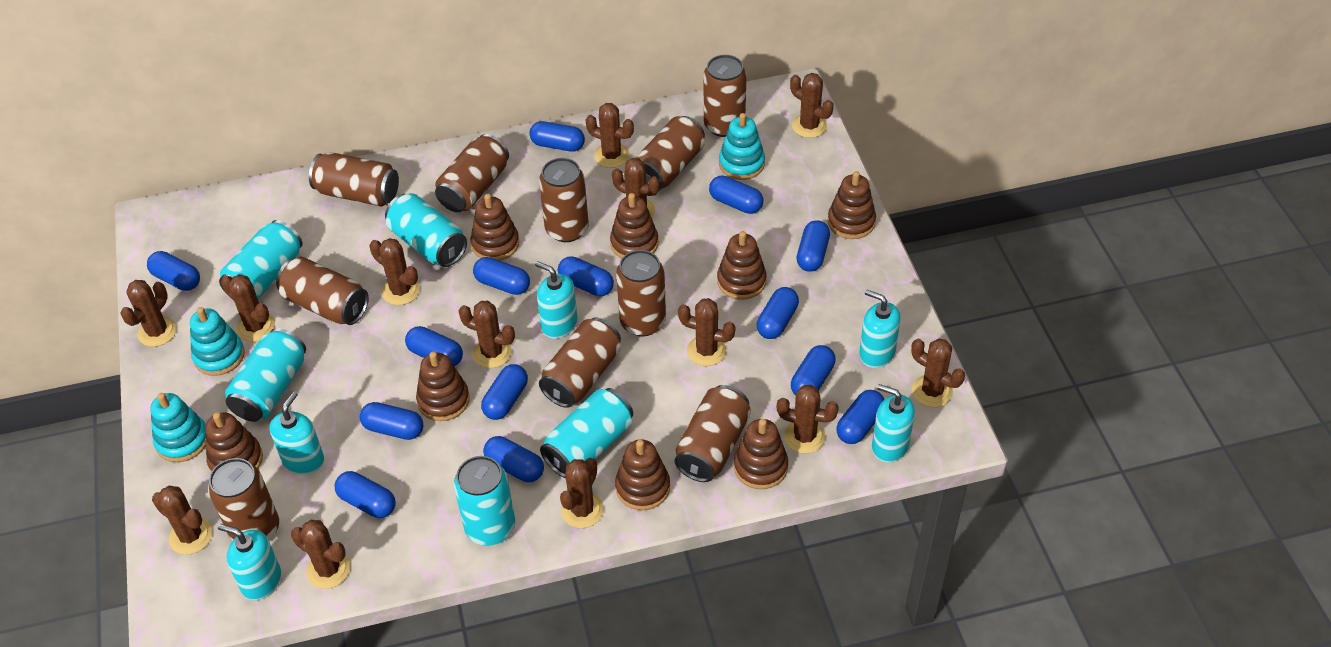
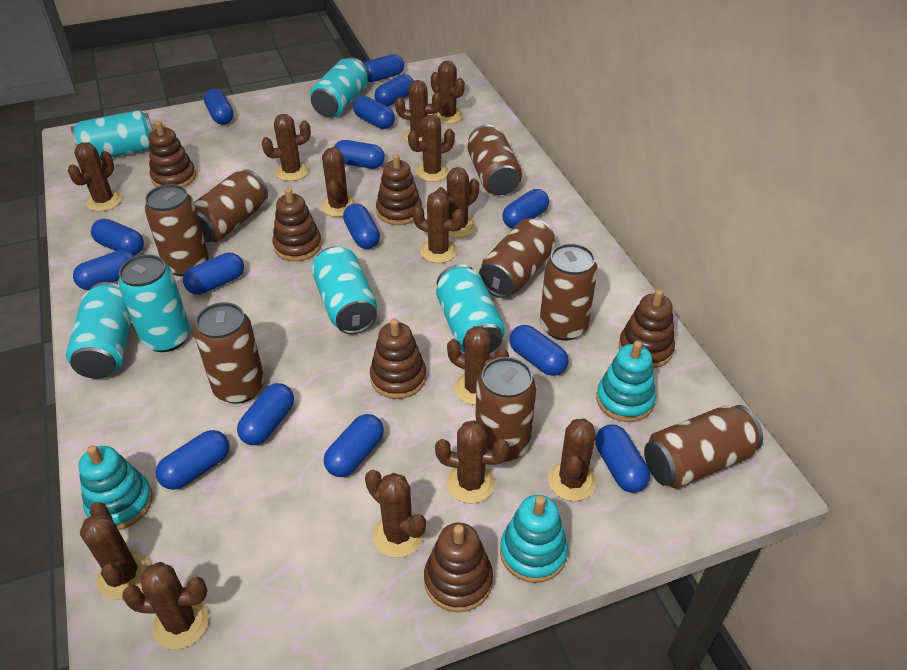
blue capsule: [147,251,200,291] [334,471,396,518] [360,402,423,440] [405,326,463,366] [473,257,530,295] [481,364,528,420] [483,436,544,482] [529,121,585,152] [558,256,614,296] [709,175,763,214] [757,287,799,339] [791,345,836,396] [797,220,830,272] [836,390,885,444] = 14 -> [73,250,135,290] [91,219,144,255] [156,430,229,490] [183,253,244,295] [204,89,234,125] [237,383,294,445] [324,414,384,477] [334,140,385,169] [343,203,380,249] [353,96,395,129] [364,54,404,82] [375,74,414,107] [502,189,549,229] [509,325,568,376] [595,424,650,493] = 15
brown cactus: [120,280,177,347] [152,486,212,555] [221,275,275,342] [291,520,350,589] [370,238,420,305] [459,301,515,368] [560,458,604,528] [586,103,634,168] [612,158,660,217] [678,298,736,366] [777,385,839,454] [790,73,834,138] [911,338,965,407] = 13 -> [68,142,122,211] [80,502,151,599] [122,562,209,650] [261,114,311,181] [321,147,356,217] [365,470,426,558] [395,80,442,142] [408,115,455,182] [413,191,464,263] [431,60,465,124] [435,420,509,503] [437,167,479,238] [447,326,509,405] [548,418,596,501] = 14
brown can: [208,458,279,541] [276,257,369,325] [309,152,399,207] [435,134,509,212] [539,158,589,242] [539,317,621,408] [616,250,666,336] [636,116,705,190] [674,385,751,482] [704,55,747,137] = 10 -> [144,184,209,277] [194,169,268,242] [194,302,265,404] [468,125,522,195] [475,357,536,462] [479,218,556,298] [540,243,598,340] [644,405,763,488] = 8
brown stacking toy: [205,412,263,472] [416,352,470,421] [470,194,519,261] [610,193,658,258] [615,439,670,510] [717,231,766,300] [734,419,788,489] [828,171,876,239] = 8 -> [149,121,196,187] [272,188,322,261] [370,319,426,399] [376,154,422,225] [424,523,493,612] [619,289,675,368] = 6
turquoise can: [219,220,302,299] [225,328,306,422] [385,193,467,267] [454,456,515,546] [540,388,633,478] = 5 -> [66,282,132,379] [71,110,153,160] [118,254,190,352] [310,57,369,117] [311,246,377,334] [436,264,505,353] = 6
turquoise soap dispenser: [218,524,281,600] [269,391,324,475] [535,261,578,339] [859,290,901,368] [872,384,915,463] = 5 -> none = 0

